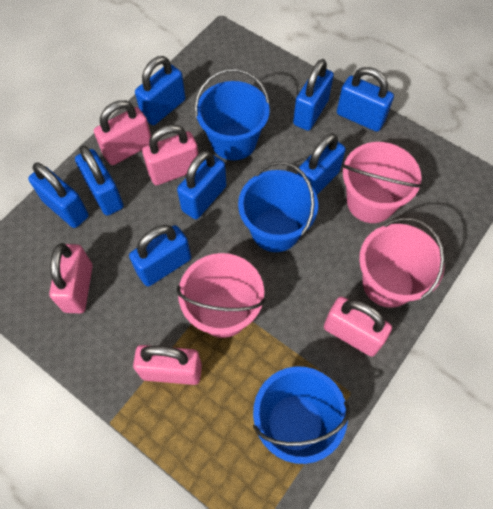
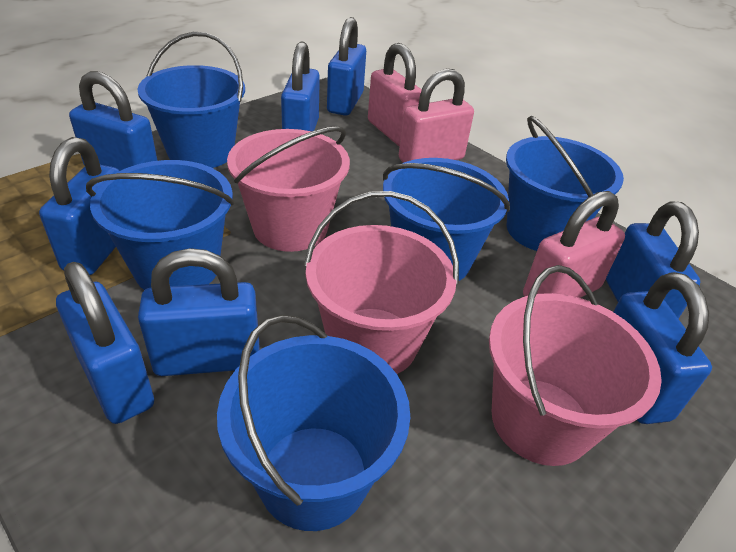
blue bucket: [195,69,270,160] [238,161,318,252] [253,366,350,464] = 3 -> [86,160,235,290] [137,32,245,168] [217,315,410,531] [383,158,510,281] [506,116,624,251] = 5
pink padlock: [49,243,93,313] [94,100,151,165] [133,345,202,385] [142,124,198,185] [324,296,392,357] = 5 -> [368,43,422,146] [399,69,474,163] [523,191,625,298] = 3

